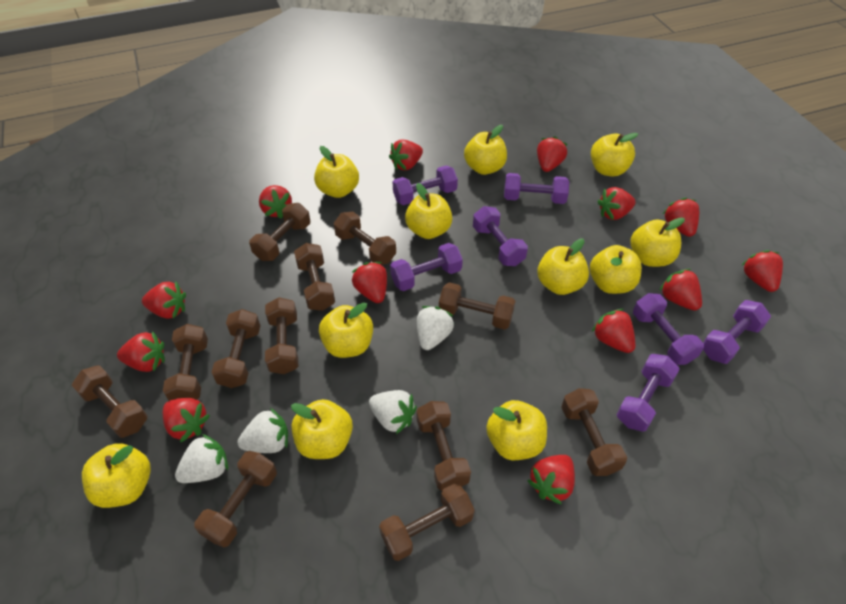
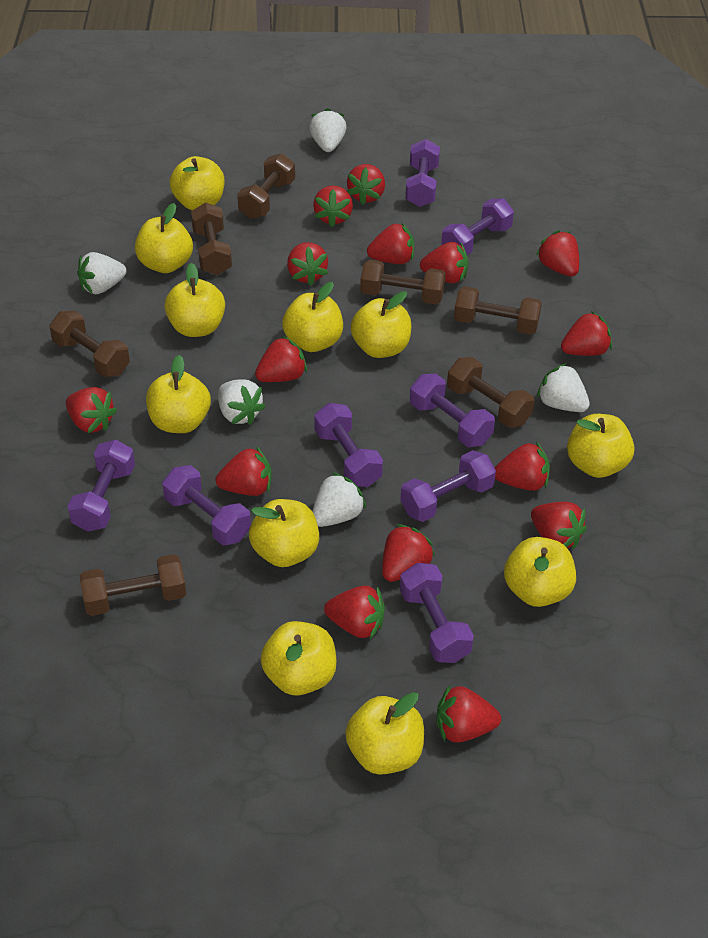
brown dumbbell: [72,365,148,438] [163,324,208,401] [194,451,277,548] [212,309,260,388] [249,203,310,261] [265,297,298,374] [294,243,335,311] [334,211,396,265] [379,483,474,561] [417,401,471,491] [439,282,515,330] [561,388,627,476] = 12 -> [49,311,130,377] [80,554,186,616] [191,202,232,275] [237,153,295,219] [360,260,446,304] [447,357,534,428] [454,286,542,335] = 7
purple dumbbell: [390,243,463,291] [393,165,458,205] [473,206,528,266] [504,173,569,204] [616,354,679,432] [633,293,704,365] [703,300,771,364] = 7 -> [68,440,135,532] [162,465,251,545] [314,403,383,487] [400,450,496,522] [400,563,474,663] [405,139,440,207] [410,374,495,447] [441,198,514,255] = 8
red strawberry: [117,331,165,372] [142,282,186,319] [163,398,210,443] [259,185,292,219] [352,262,387,303] [389,140,423,170] [527,455,575,505] [537,136,568,172] [592,309,635,353] [597,187,636,220] [659,269,702,310] [663,198,699,237] [741,250,783,292] = 13 -> [66,387,117,433] [215,446,271,496] [255,336,307,382] [287,243,328,285] [313,185,353,227] [324,585,385,639] [347,164,385,205] [367,223,414,264] [382,524,435,582] [420,242,468,284] [436,685,501,743] [495,442,550,491] [531,502,587,549] [536,230,579,276] [561,311,612,356] = 15
white strawberry: [175,434,228,483] [238,408,288,453] [369,390,417,434] [417,306,454,350] = 4 -> [77,252,127,294] [218,379,266,425] [309,108,346,152] [312,472,366,527] [537,363,590,412] = 5

